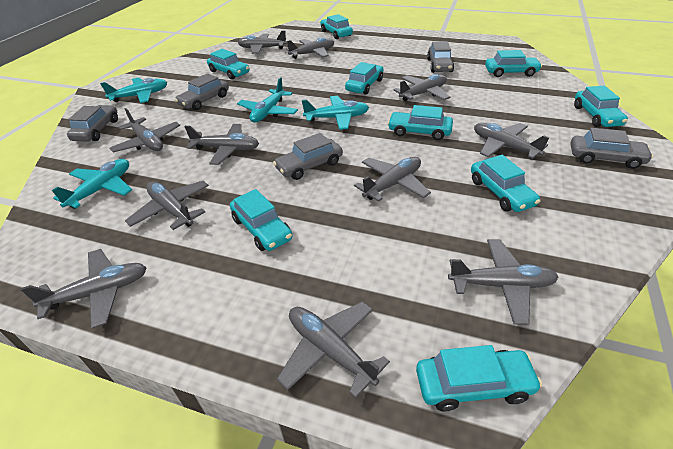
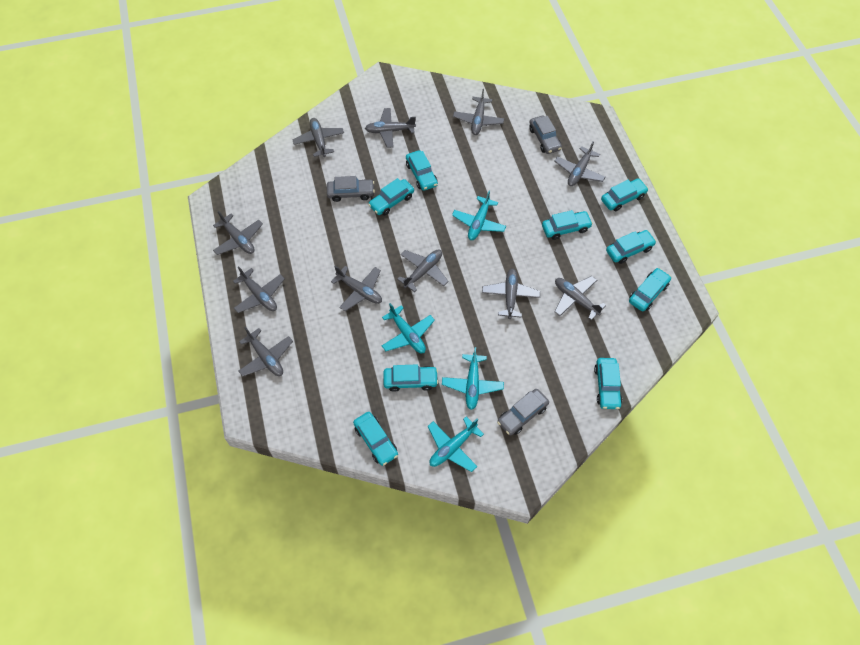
grey car: [67,105,118,142] [175,73,229,110] [273,133,343,180] [427,41,454,73] [570,128,653,169] = 5 -> [327,176,375,202] [497,389,549,435] [529,116,562,154] = 3

